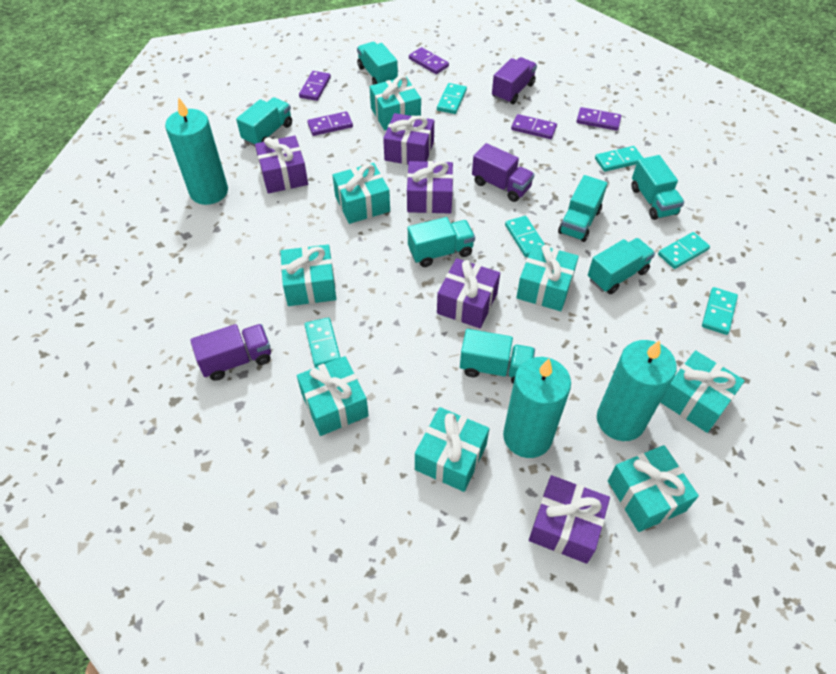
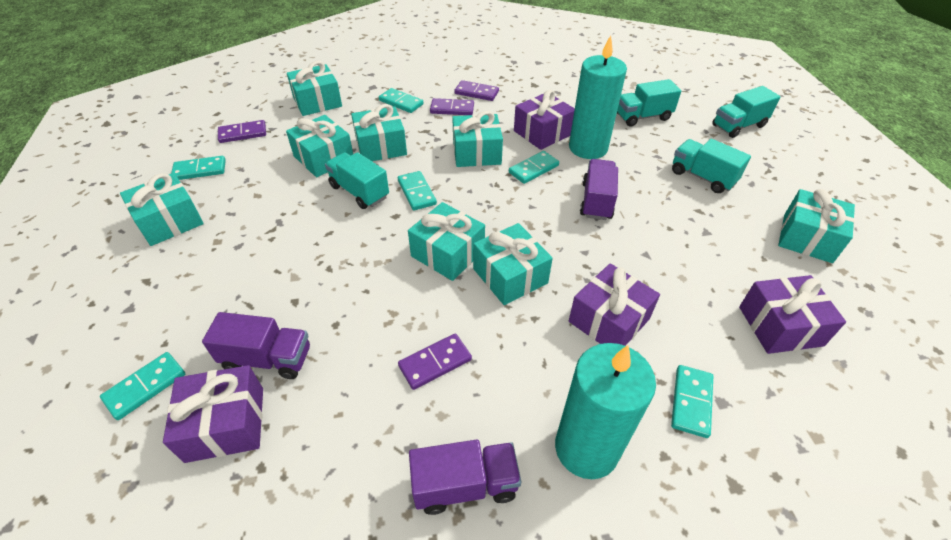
purple domino: [299,71,331,101] [307,111,353,136] [409,47,449,74] [511,114,557,139] [576,107,621,131] = 5 -> [218,120,266,143] [398,334,472,390] [430,98,474,115] [454,80,499,101] = 4
purple gift: [255,136,308,194] [383,113,434,165] [407,161,453,213] [437,258,500,328] [529,475,610,564] = 5 -> [163,365,263,463] [514,90,575,150] [569,263,660,346] [739,275,846,354] = 4
turquoise candle: [165,97,228,205] [503,357,571,458] [597,340,677,441] = 3 -> [555,343,656,479] [569,35,627,159] = 2
turquoise truck: [236,97,292,146] [357,42,398,85] [408,217,475,267] [460,329,535,384] [558,175,607,242] [588,238,655,294] [631,155,684,220] = 7 -> [325,152,389,209] [617,79,681,127] [672,139,751,193] [712,86,781,138] = 4

